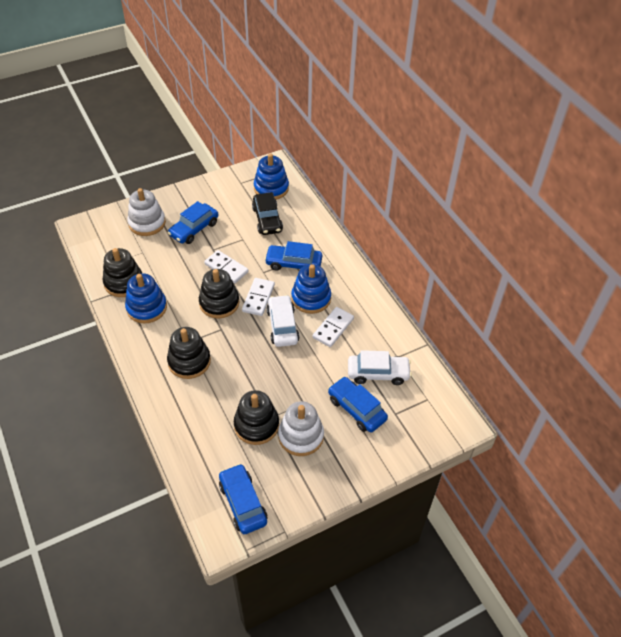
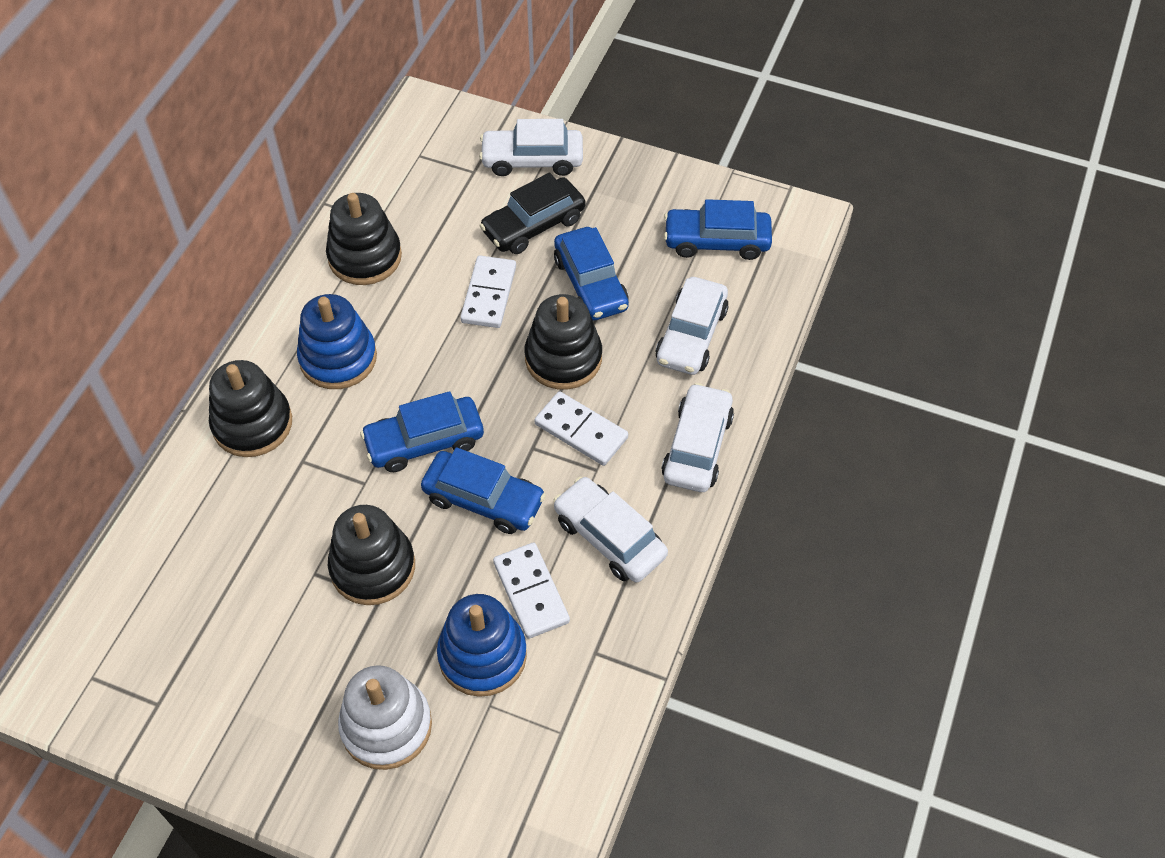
blue stacking toy: [125,273,167,323] [254,154,289,200] [291,264,331,314] = 3 -> [297,294,377,389] [437,594,527,697] = 2
white car: [266,295,300,347] [348,350,412,385] = 2 -> [479,119,583,176] [553,477,668,582] [655,277,729,375] [661,383,734,492] = 4
white stacking toy: [127,188,166,236] [278,401,324,456] = 2 -> [338,665,432,770] = 1

